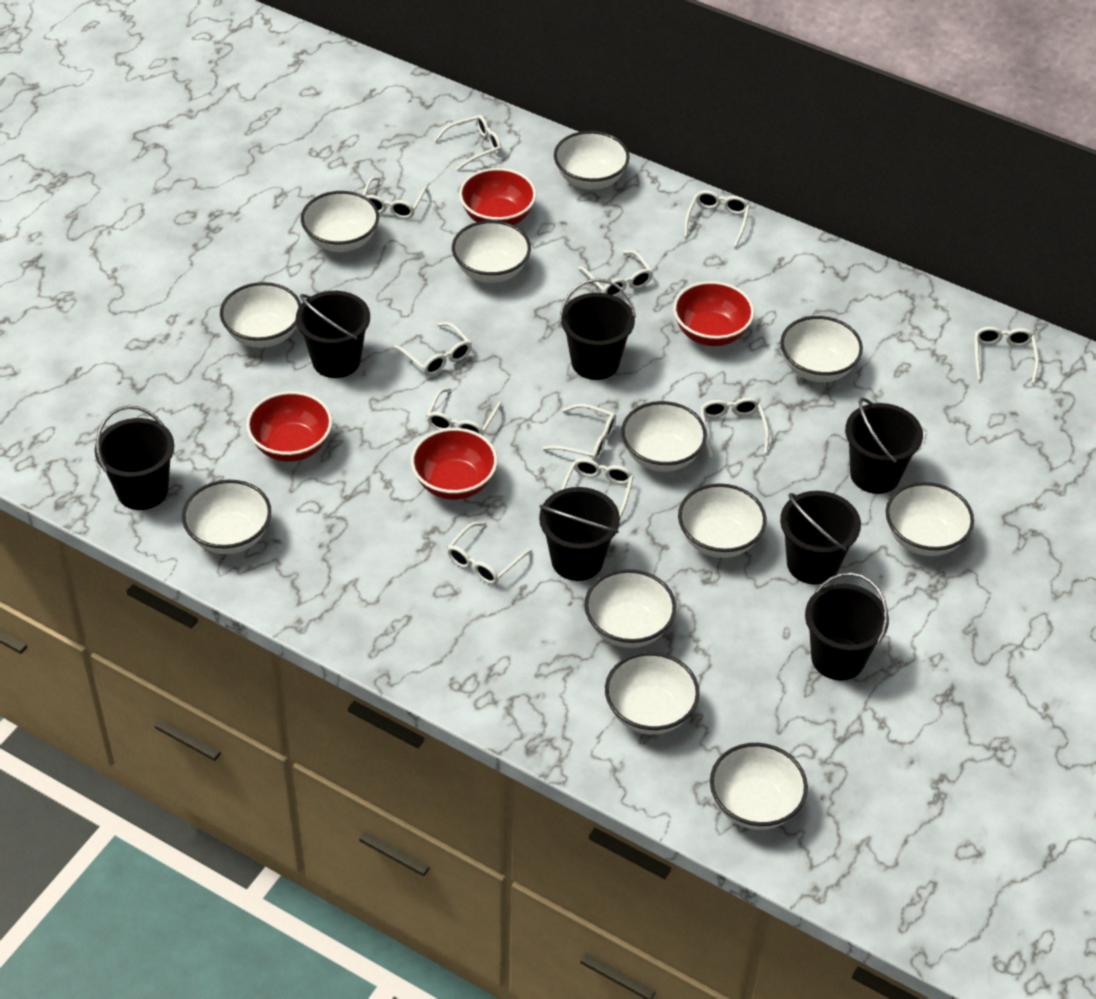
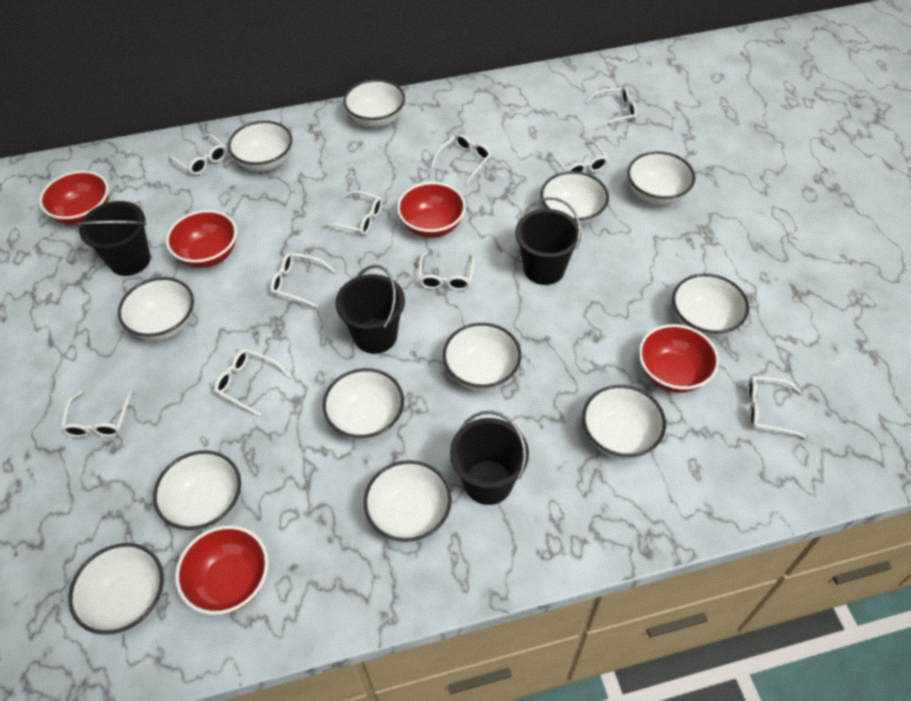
black bucket: [95,405,174,510] [296,291,370,378] [539,487,620,581] [559,278,636,380] [780,491,861,585] [805,572,889,681] [845,398,923,494] = 7 -> [76,201,151,276] [335,265,405,354] [450,411,529,505] [515,197,581,285] = 4
red bowl: [246,391,332,462] [411,428,498,500] [459,168,536,225] [673,281,754,346] = 4 -> [39,171,109,225] [166,210,237,268] [175,525,269,615] [397,182,466,238] [639,324,719,393] = 5
white glasses: [363,177,428,219] [394,322,472,376] [426,388,502,435] [435,115,502,171] [447,522,532,584] [542,404,616,461] [561,458,634,519] [578,250,653,297] [684,190,750,247] [700,398,769,457] [975,327,1039,383] = 11 -> [60,390,133,438] [168,134,227,175] [214,349,290,416] [270,253,335,308] [323,190,382,235] [418,252,474,291] [431,134,492,185] [548,141,609,172] [584,87,637,129] [747,376,806,438] = 10

